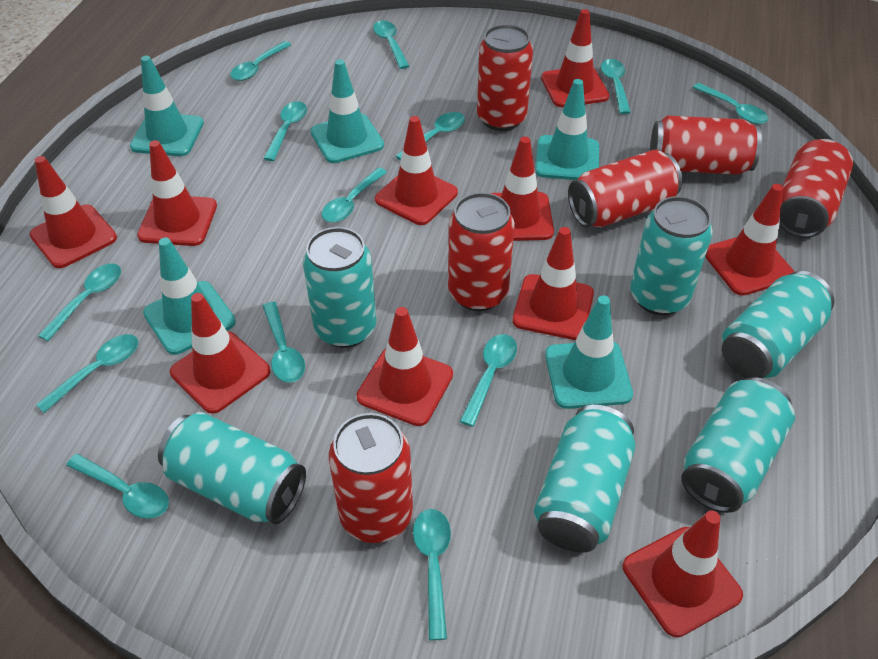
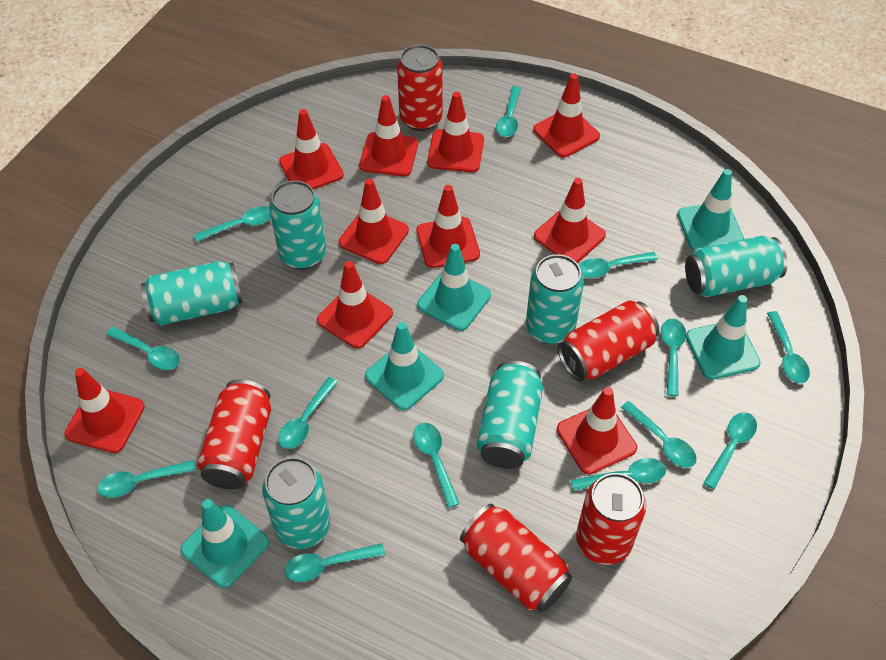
red can: [329,413,413,543] [448,192,515,311] [477,24,533,131] [568,150,682,227] [650,115,762,175] [779,139,853,238] = 6 -> [197,380,271,489] [397,45,443,131] [460,504,572,613] [558,300,659,381] [576,473,646,565] = 5

